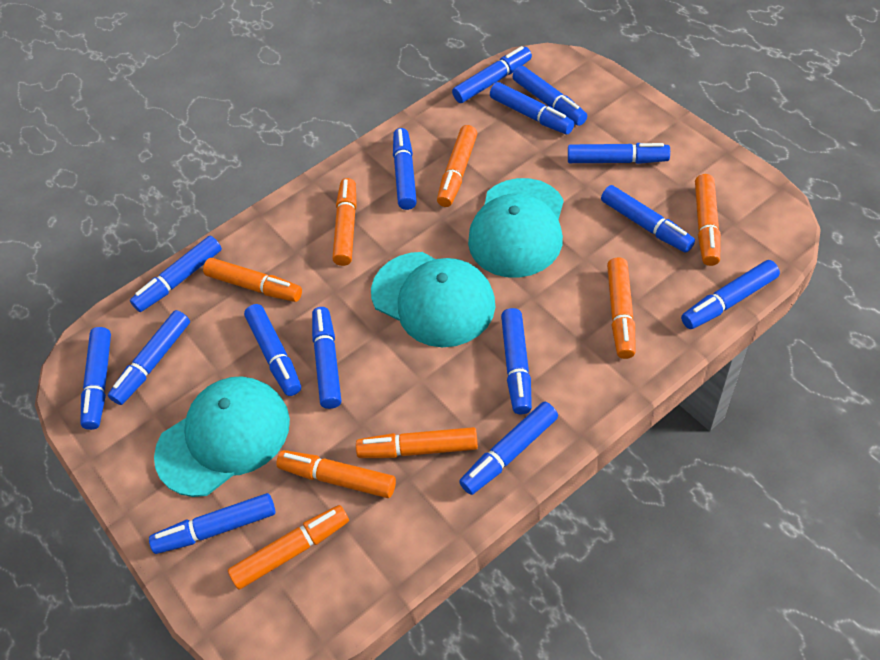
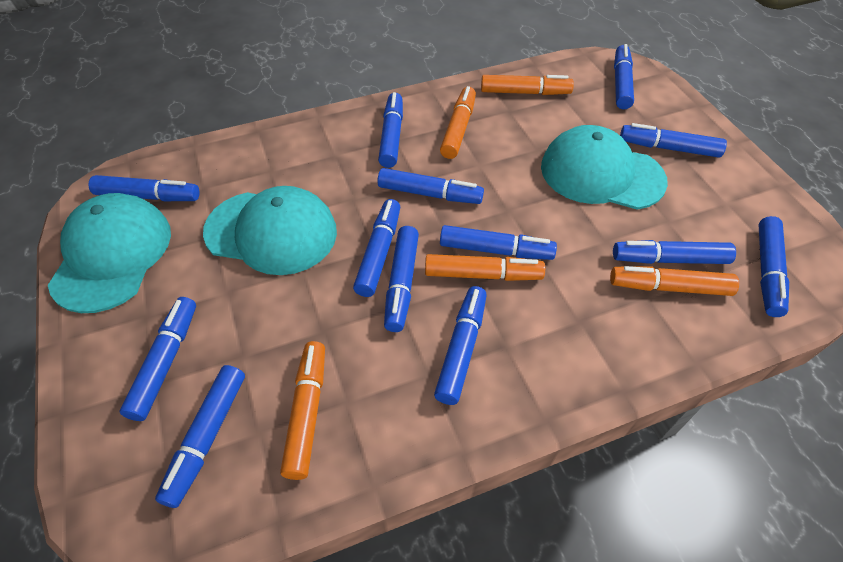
blue marker: [80,327,111,430] [108,310,190,405] [130,236,222,312] [149,493,275,554] [244,304,301,396] [312,307,341,409] [393,128,417,210] [452,46,532,103] [459,402,558,495] [490,82,574,134] [501,308,532,414] [513,66,587,126] [568,143,670,164] [601,185,695,253] [681,260,780,329] = 15 -> [89,175,200,201] [119,297,196,421] [155,365,245,508] [353,199,400,297] [377,168,484,204] [378,92,403,168] [384,226,419,332] [434,286,487,405] [440,225,557,260] [613,240,736,264] [614,44,634,109] [620,123,727,158] [759,216,789,317] = 13
orange marker: [203,258,302,302] [228,505,349,590] [276,450,396,498] [333,178,357,266] [356,427,478,458] [437,125,477,207] [607,257,635,359] [695,174,721,266] = 8 -> [280,341,325,480] [425,254,545,281] [440,86,476,159] [481,75,574,95] [610,266,739,296] = 5

